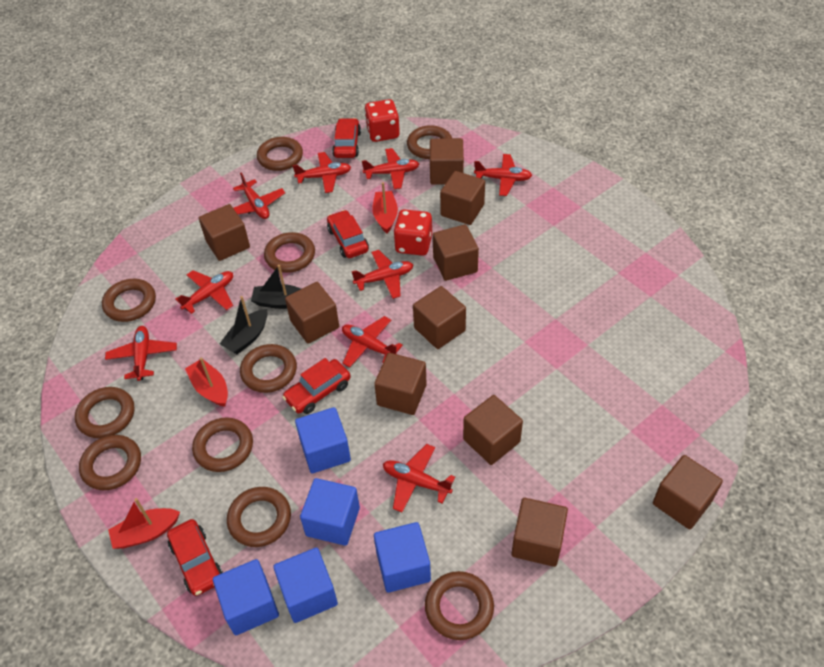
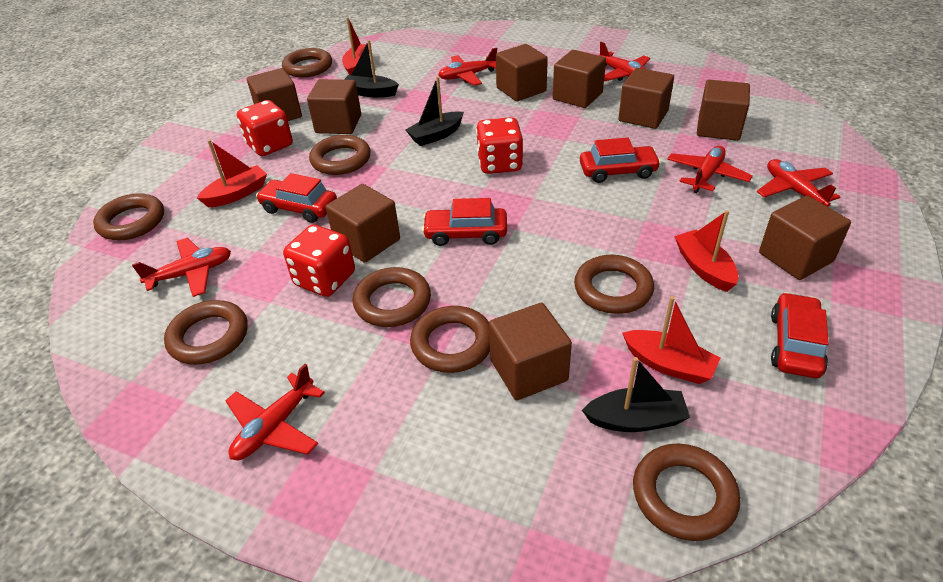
black boat: [220,296,268,354] [251,265,301,309] = 2 -> [344,40,399,97] [406,77,464,146] [582,357,690,432] = 3
blue cube: [213,559,279,635] [273,547,338,623] [295,407,351,473] [300,478,360,546] [374,522,431,593] = 5 -> none = 0
brown cube: [199,204,250,261] [285,282,339,344] [374,353,427,415] [413,286,466,349] [430,138,464,185] [433,224,479,281] [440,171,485,225] [463,395,523,465] [511,498,568,567] [653,455,723,530] = 10 -> [247,68,302,121] [307,79,361,134] [326,184,400,263] [489,303,572,400] [496,44,548,101] [553,50,606,108] [618,68,674,129] [697,80,750,141] [759,196,851,280] = 9
brown ring: [75,387,135,438] [79,435,141,490] [102,279,156,322] [192,418,253,472] [227,487,291,547] [240,344,297,393] [257,137,303,171] [264,232,315,273] [407,125,452,159] [425,571,494,640] = 10 -> [93,193,164,240] [164,300,248,365] [282,48,332,77] [309,135,370,175] [353,267,431,327] [410,306,490,373] [574,255,654,314] [633,444,740,541] = 8
red boat: [108,498,180,549] [185,357,228,407] [372,182,398,233] = 3 -> [197,140,267,207] [342,17,369,75] [622,296,720,384] [674,210,739,292] = 4
red dice: [364,99,400,142] [393,209,432,256] = 2 -> [237,100,293,156] [283,225,355,297] [476,117,523,174] = 3
red plane: [105,326,177,381] [175,270,233,314] [233,173,285,219] [292,152,351,193] [342,316,403,368] [352,250,413,299] [362,148,419,189] [383,444,455,512] [474,154,532,196] = 9 -> [132,238,231,297] [225,364,325,460] [438,48,497,86] [599,42,650,81] [667,146,753,193] [757,159,840,207] = 6

